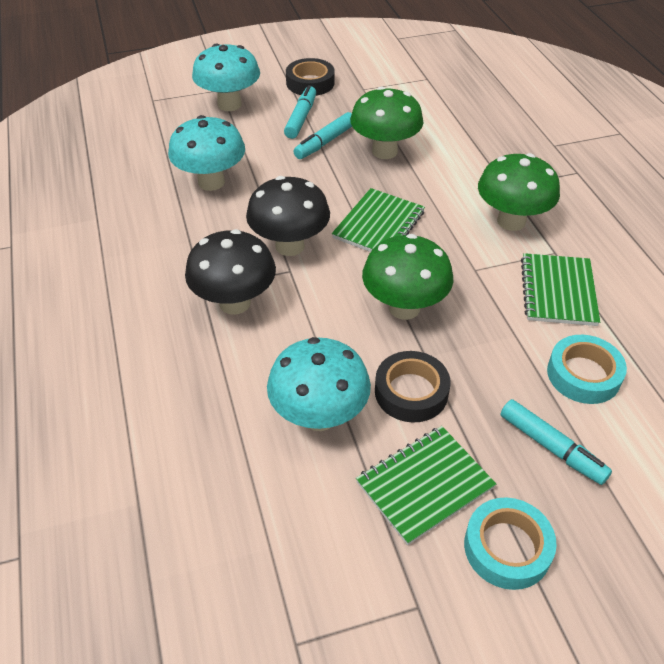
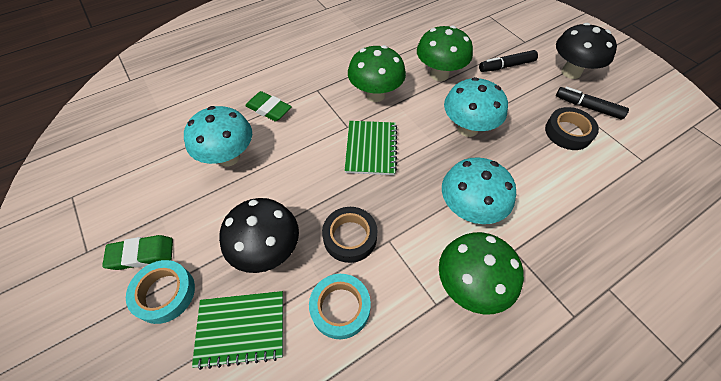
black marker: none = 0 -> [479,50,538,72] [556,87,629,120] = 2
green eraser: none = 0 -> [102,235,173,270] [245,91,292,122] = 2
green notebook: [332,188,425,252] [356,426,496,545] [521,253,600,326] = 3 -> [192,291,283,370] [344,121,397,175] = 2
turquoise marker: [284,85,316,139] [293,112,352,159] [500,399,612,485] = 3 -> none = 0

